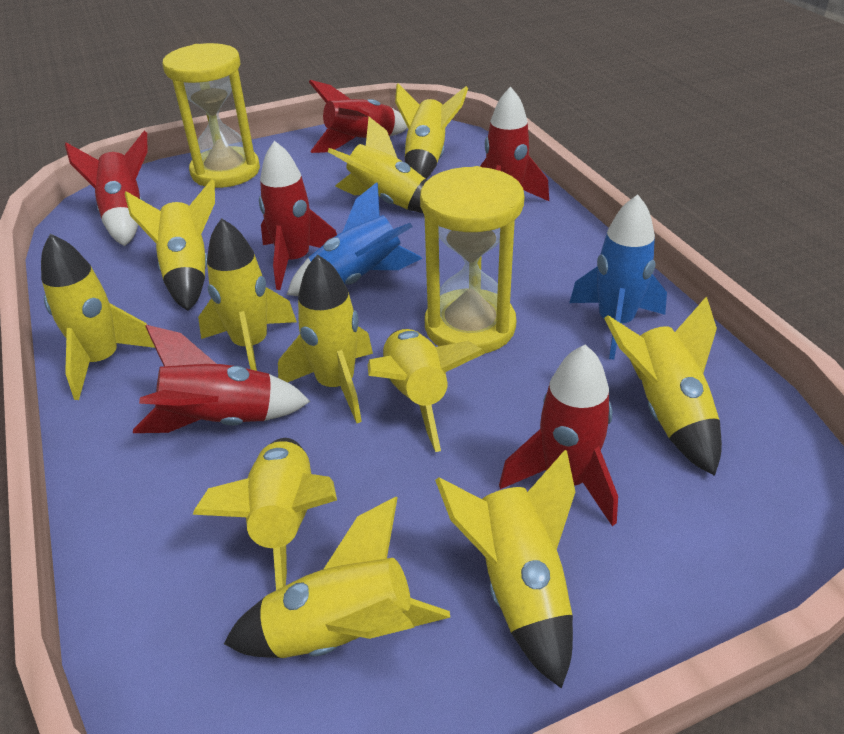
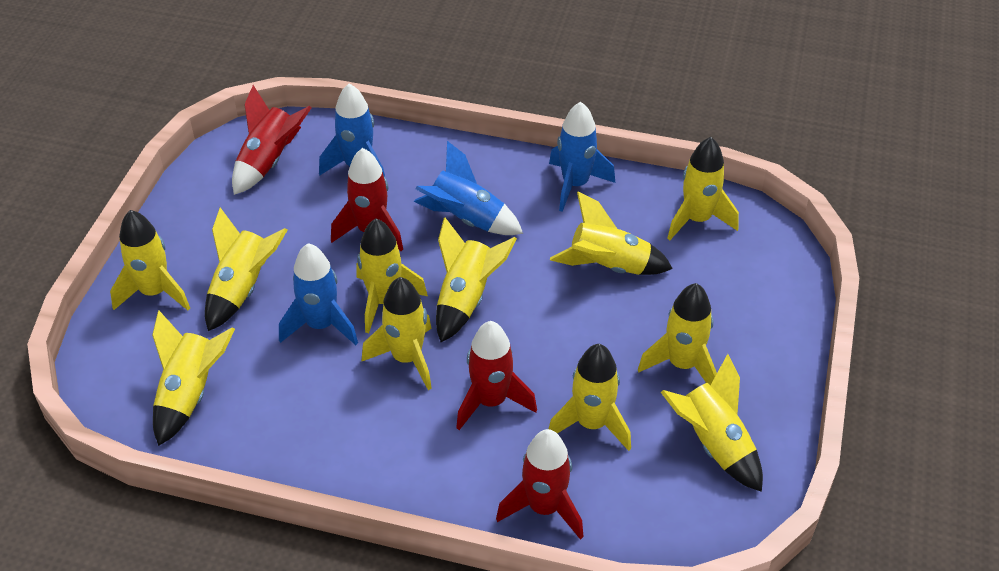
blue rocket: [287,182,422,296] [569,195,667,360] = 2 -> [279,243,358,345] [319,84,385,177] [414,141,523,235] [549,102,615,212] = 4
red rocket: [65,131,148,246] [133,325,310,433] [259,140,337,290] [309,80,408,153] [480,86,549,201] [499,344,618,526] = 6 -> [232,85,312,195] [331,148,403,251] [456,321,537,430] [496,429,584,540] = 4
yellow hourglass: [162,43,260,188] [420,166,524,353] = 2 -> none = 0

